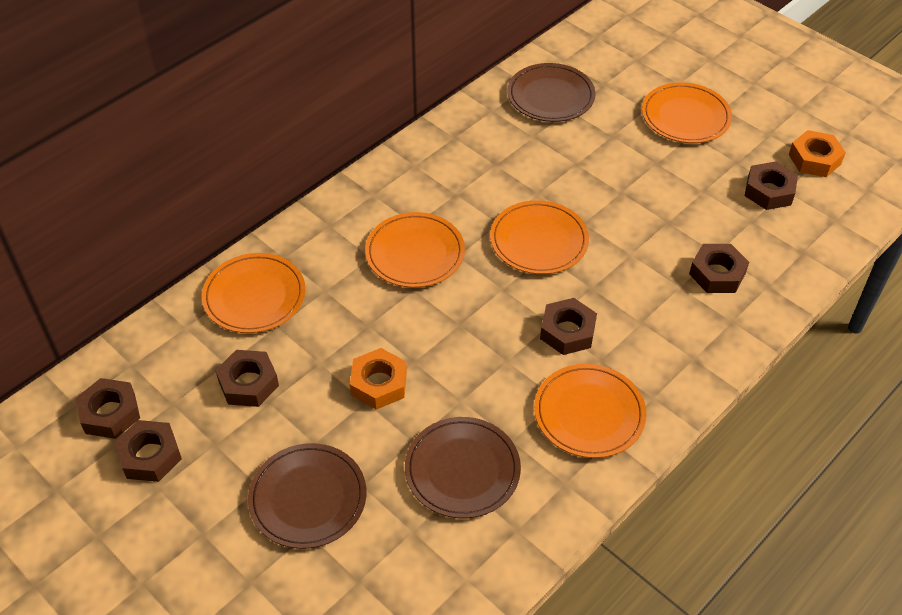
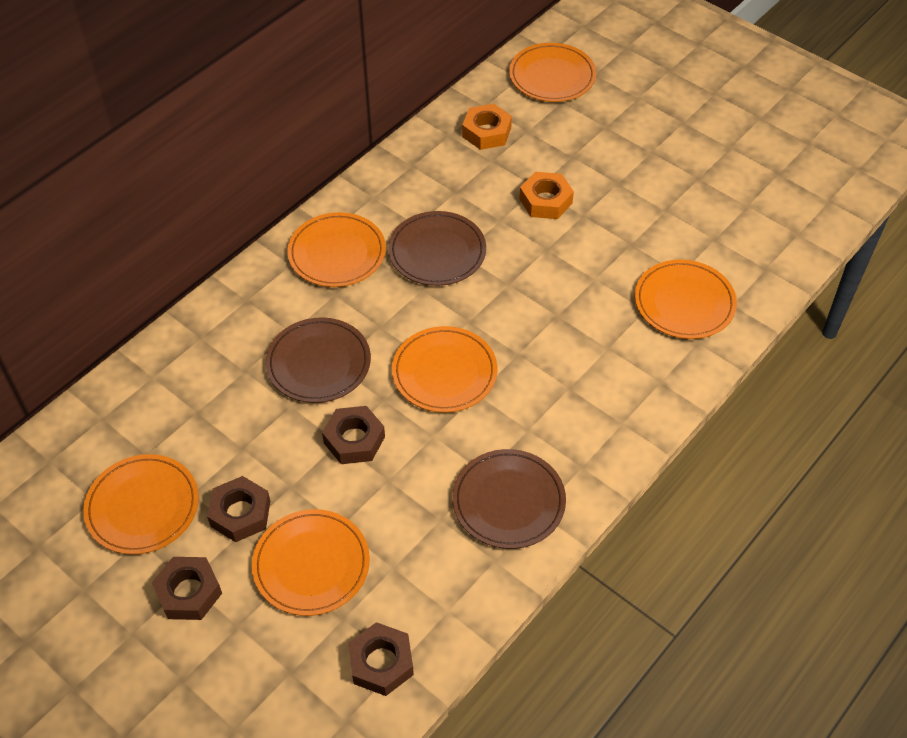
brown nut: [76,378,140,439] [114,420,182,482] [215,350,279,407] [540,298,597,355] [689,244,749,293] [745,161,798,210] = 6 -> [152,557,222,620] [207,476,270,542] [322,406,385,464] [348,622,414,696] = 4
orange plate: [202,253,306,333] [365,212,465,288] [490,200,589,274] [534,364,646,458] [642,82,732,143] = 5 -> [83,454,199,555] [252,509,370,616] [287,212,386,287] [392,326,497,413] [509,43,597,102] [635,259,737,339] = 6

